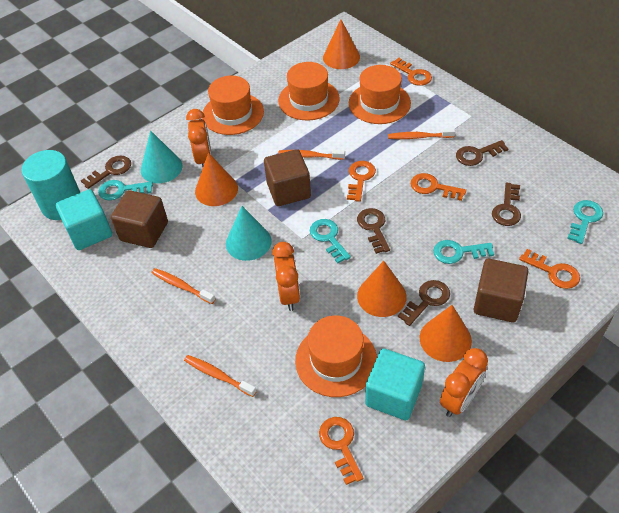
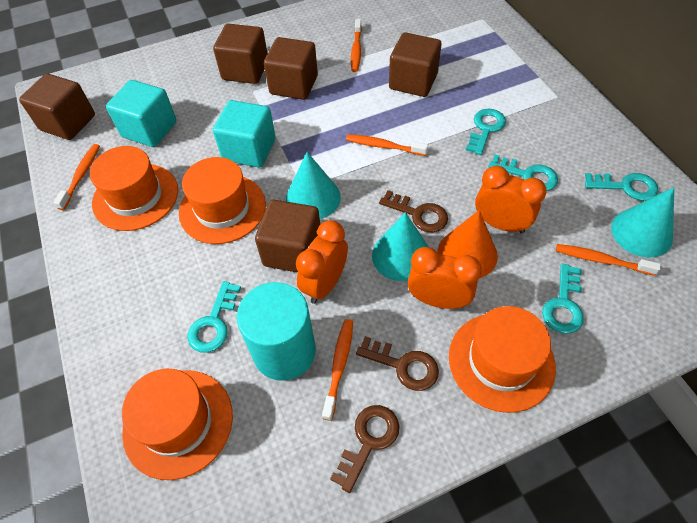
brown cube: [111,190,168,248] [264,149,311,206] [474,259,529,322] = 3 -> [19,74,95,140] [213,24,268,84] [255,200,320,273] [264,37,318,100] [389,33,442,97] = 5
brown key: [81,155,131,189] [357,208,390,254] [398,280,450,326] [456,140,508,166] [492,182,521,226] = 5 -> [330,405,399,493] [356,336,439,391] [379,190,448,232] = 3
orange cone: [195,153,238,206] [323,19,360,69] [357,261,407,317] [420,305,472,362] = 4 -> [438,210,498,278] = 1
orange key: [319,417,364,485] [347,161,376,202] [390,58,432,86] [411,173,466,201] [519,249,580,289] = 5 -> none = 0
orange toothbrush: [151,268,215,304] [184,355,257,397] [278,150,345,160] [388,128,455,139] = 4 -> [53,144,100,210] [322,319,353,421] [346,134,428,156] [351,19,362,72] [556,244,661,276] = 5
turquoise cone: [141,130,183,183] [226,206,272,261] = 2 -> [286,152,341,219] [372,212,428,281] [611,187,674,258] = 3
turquoise key: [98,180,153,200] [310,219,351,263] [433,240,494,264] [567,200,603,244] = 4 -> [188,281,241,353] [466,109,506,155] [488,155,558,191] [542,264,584,334] [585,173,658,201] = 5

